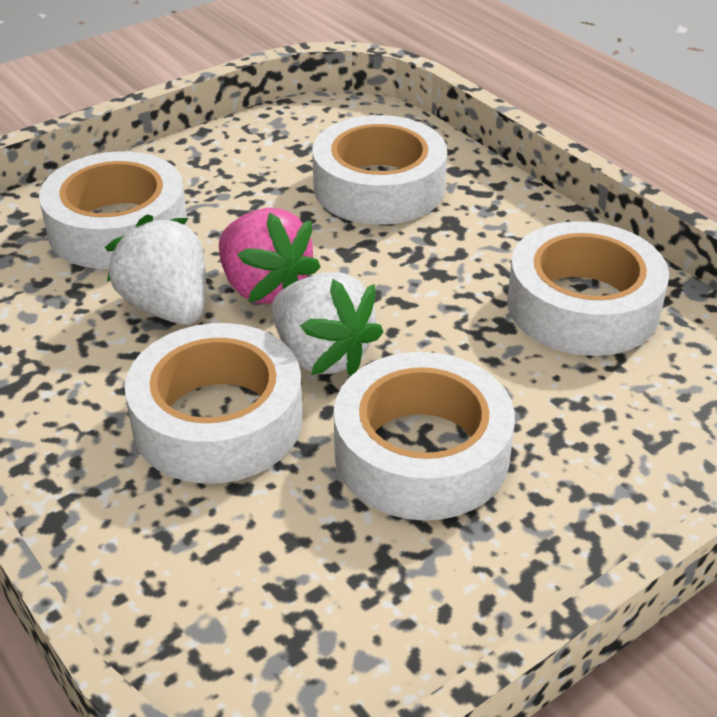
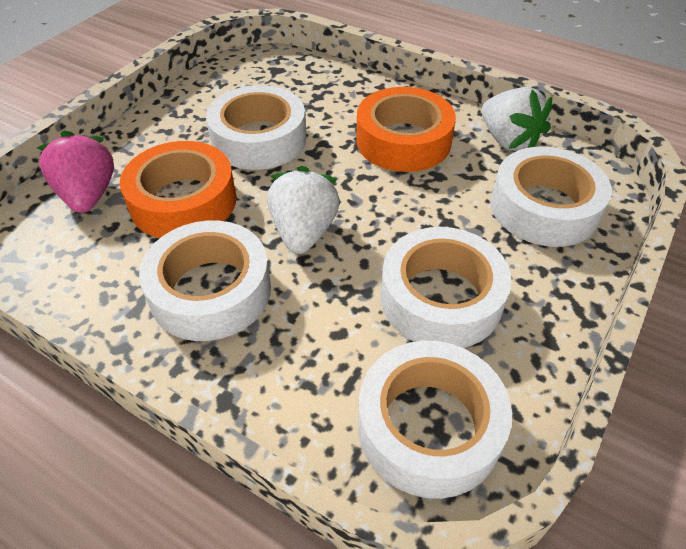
orange tape: none = 0 -> [120,141,236,238] [356,87,456,172] = 2

